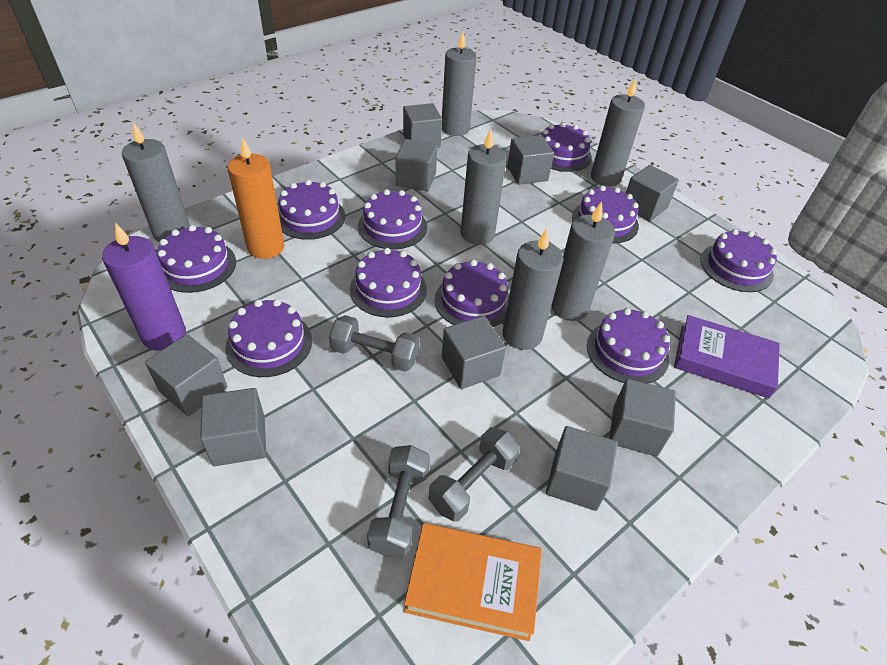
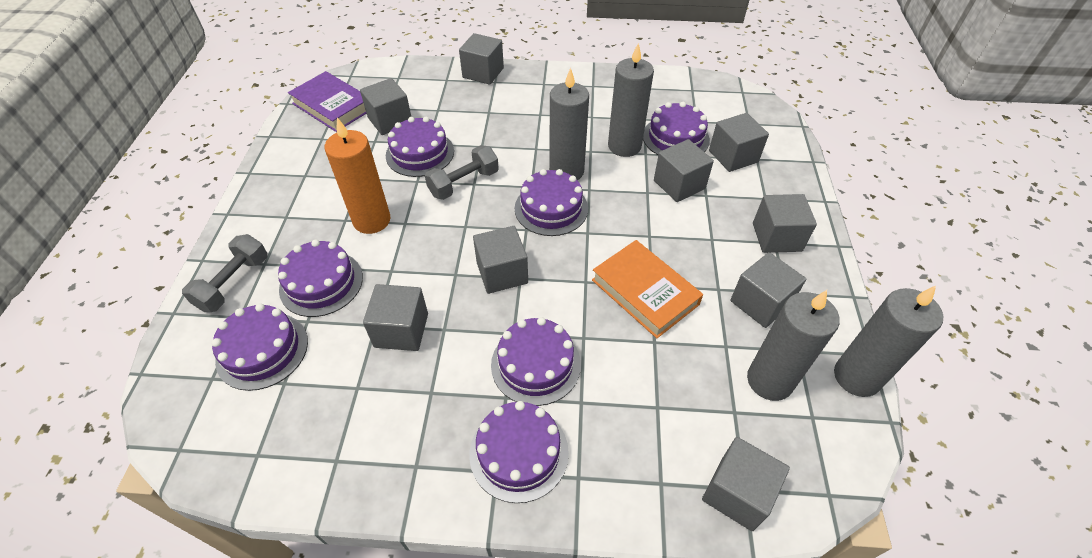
grey candle: [122,122,190,242] [442,31,477,136] [461,129,507,245] [503,229,564,350] [551,201,615,321] [591,78,645,187] = 6 -> [549,68,589,181] [608,43,654,157] [747,290,840,401] [834,286,943,397] = 4
grey dumbbell: [329,315,419,372] [367,445,430,557] [428,427,520,522] = 3 -> [182,234,268,312] [425,145,499,200] = 2
purple cake: [157,225,236,293] [225,299,312,377] [278,180,345,240] [350,248,427,317] [358,189,427,250] [435,260,509,327] [541,122,592,172] [572,186,639,244] [587,308,670,384] [701,229,777,292] = 10 -> [211,303,308,391] [278,239,363,317] [386,117,454,177] [469,401,569,503] [491,317,581,406] [515,169,588,236] [643,102,710,155] = 7
purple candle: [102,223,186,350] = 1 -> none = 0

